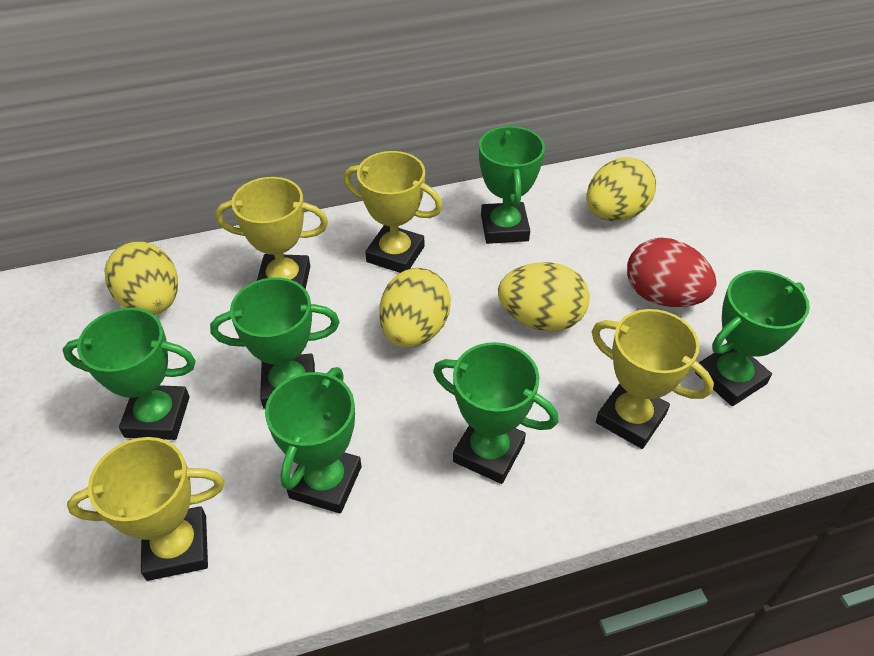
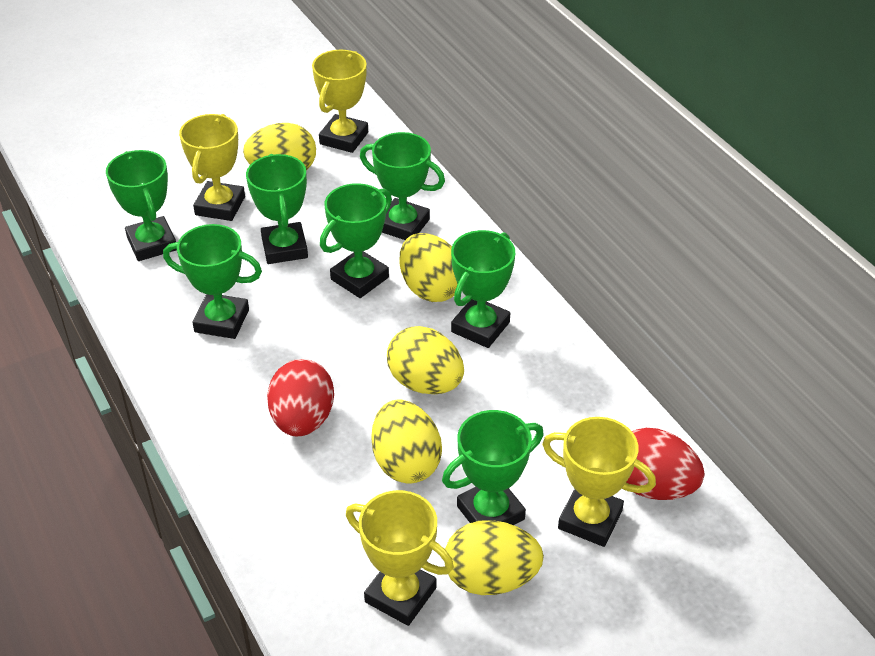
green trophy: [63,308,196,440] [210,278,340,409] [265,367,362,513] [433,342,559,484] [479,126,545,244] [695,270,810,406] = 6 -> [106,150,177,261] [163,224,262,339] [246,154,308,264] [320,183,392,298] [360,132,445,240] [442,410,544,525] [451,230,515,348] = 7
red egg: [627,238,717,307] = 1 -> [267,359,334,437] [626,428,705,500] = 2
yellow egg: [104,242,178,315] [379,268,451,348] [498,262,590,331] [586,157,656,221] = 4 -> [243,123,316,170] [372,399,442,484] [387,326,464,394] [399,233,457,302] [445,520,544,595] = 5

